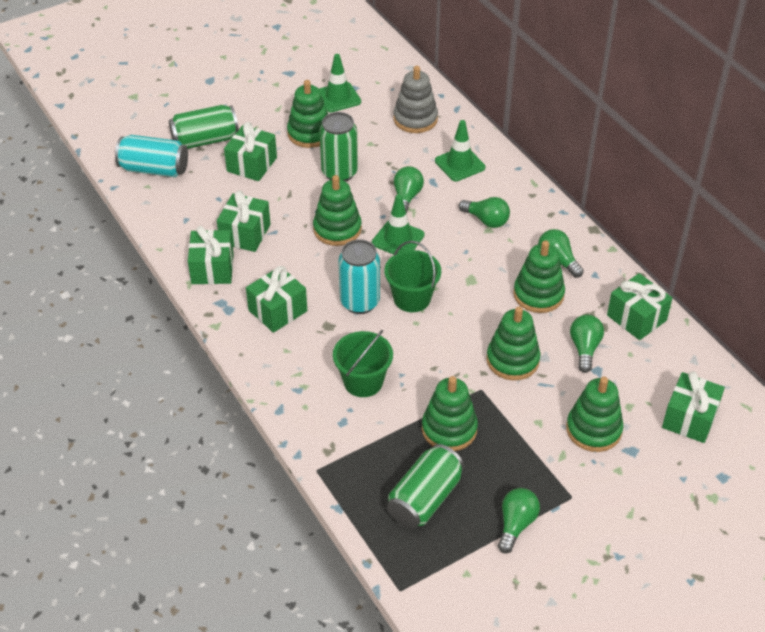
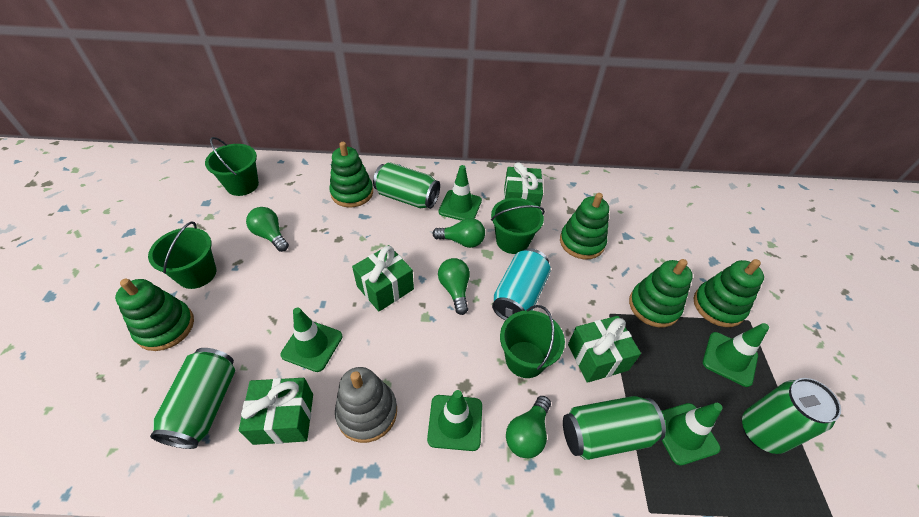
green bucket: [333,330,393,397] [384,241,441,312] = 2 -> [148,221,216,289] [205,137,259,196] [491,198,545,254] [500,305,565,378] = 4
green can: [169,105,239,149] [319,112,358,182] [387,444,464,529] = 3 -> [150,348,235,449] [373,162,440,209] [563,396,666,460] [742,378,841,454] = 4
green gift: [188,226,234,284] [217,190,270,252] [224,122,277,181] [246,266,307,333] [607,273,672,340] [662,371,725,443] = 6 -> [239,378,313,445] [352,245,414,312] [504,162,543,207] [568,316,641,383] = 4
green light bulb: [394,166,424,213] [459,197,510,228] [498,488,540,554] [538,229,584,278] [570,315,604,373] = 5 -> [246,207,289,252] [432,218,485,248] [438,258,470,315] [506,396,551,458] = 4
green stacking toy: [287,80,328,148] [313,175,362,246] [422,376,478,451] [486,306,540,380] [513,240,565,313] [566,377,624,452] = 6 -> [115,279,194,351] [329,142,373,208] [560,193,609,259] [629,259,693,327] [693,259,764,327] = 5
green traffic cone: [319,54,361,112] [372,195,425,254] [435,120,485,181] = 3 -> [281,307,342,372] [427,390,482,451] [439,165,482,221] [661,403,723,466] [703,323,769,387] = 5
turquoise can: [115,135,188,177] [338,239,380,314] = 2 -> [492,248,551,321] = 1

